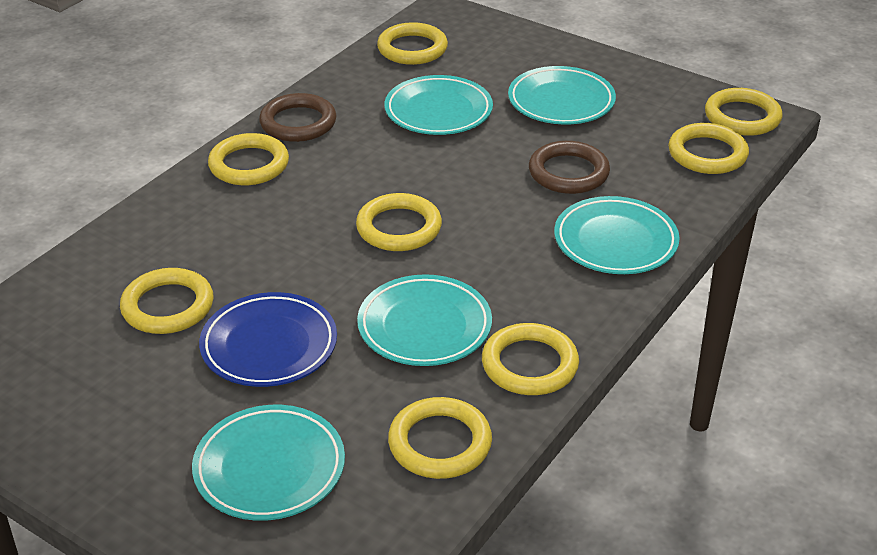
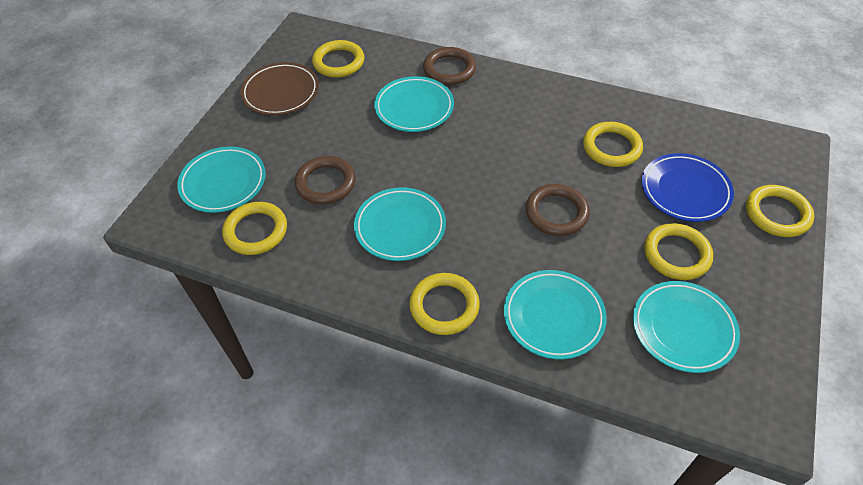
brown plate: none = 0 -> [240,62,319,115] = 1
brown ring: [259,93,336,142] [529,141,610,194] = 2 -> [295,156,356,204] [423,47,476,85] [526,184,590,236] = 3
yellow ring: [120,268,213,334] [208,133,289,185] [356,193,442,251] [377,22,448,65] [388,397,492,479] [482,323,579,395] [668,123,749,174] [705,88,783,136] = 8 -> [222,202,287,255] [312,40,364,78] [409,273,480,335] [583,122,643,167] [644,223,713,280] [746,185,814,237] = 6

